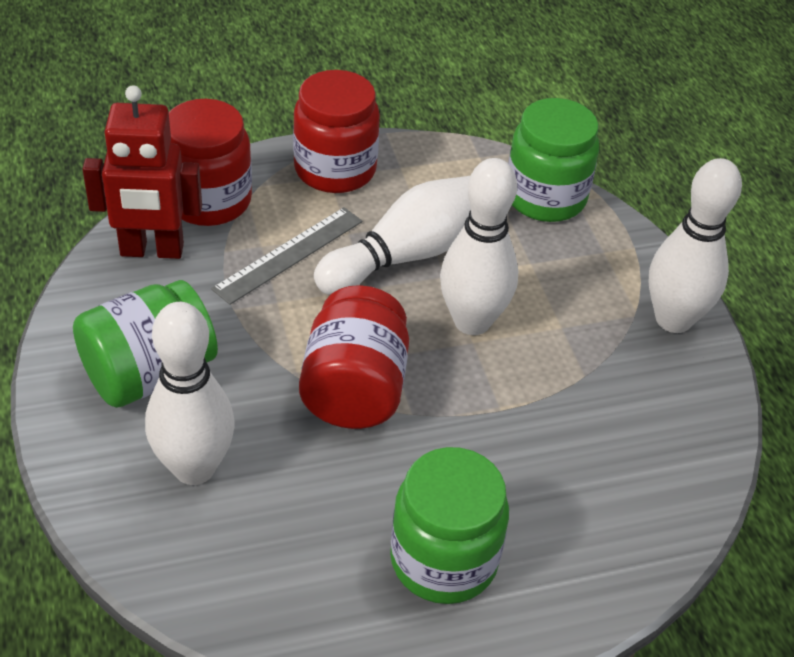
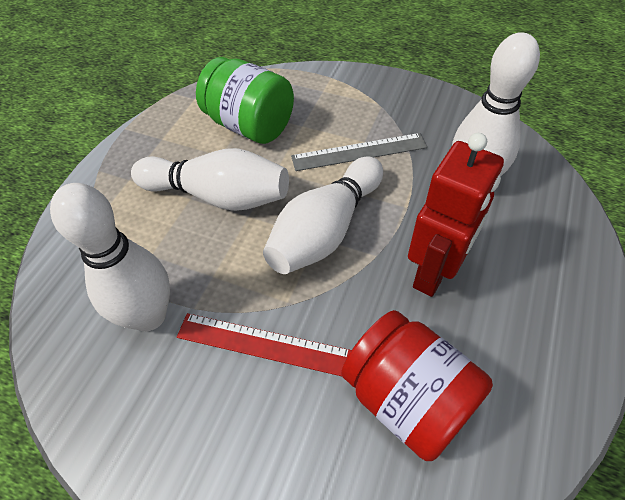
green jar: [73,280,218,408] [390,447,509,604] [508,98,599,222] = 3 -> [196,57,294,144] = 1
red jar: [169,99,252,226] [293,70,380,193] [299,285,409,429] = 3 -> [341,310,493,461] = 1
red ruler: none = 0 -> [177,313,352,376] = 1

